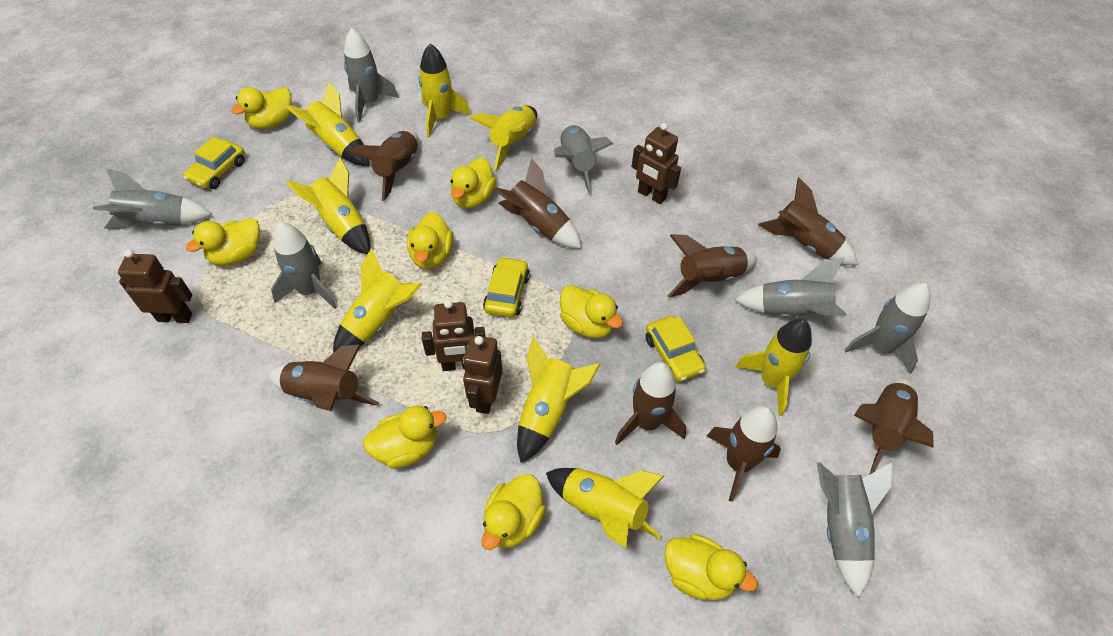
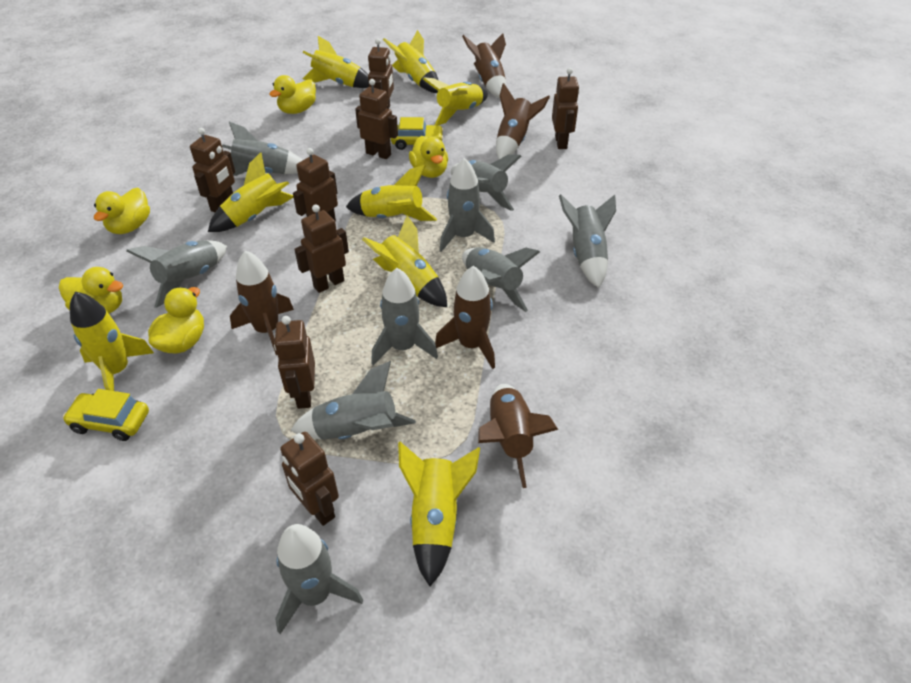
brown robot: [118,249,192,323] [422,300,485,371] [463,335,502,414] [632,123,681,204] = 4 -> [190,128,235,212] [274,316,315,409] [280,432,339,526] [293,148,338,222] [294,205,349,293] [355,79,398,159] [368,38,394,109] [552,68,579,149] = 8
brown rocket: [268,345,379,411] [348,130,418,201] [494,158,582,249] [615,362,686,445] [667,234,757,298] [707,406,781,502] [758,177,858,265] [854,379,934,475] = 8 -> [230,250,294,355] [435,266,495,369] [462,33,506,98] [478,384,558,488] [496,83,550,159] = 5
grey rocket: [93,168,212,229] [271,222,337,309] [344,28,399,123] [554,125,613,194] [735,258,846,317] [817,462,892,598] [845,283,931,374] = 7 -> [126,240,227,308] [222,122,303,176] [275,524,363,634] [290,361,416,440] [371,268,438,365] [440,158,495,252] [451,155,521,211] [462,247,540,312] [559,194,616,288] = 9
yellow car: [183,137,245,189] [483,257,530,317] [645,316,706,382] = 3 -> [63,389,149,441] [391,117,444,150] = 2
yellow duck: [186,218,260,266] [232,87,292,130] [363,406,447,469] [407,212,453,269] [450,157,496,208] [481,474,546,550] [560,285,623,338] [664,534,758,600] = 8 -> [59,267,123,313] [94,188,150,234] [148,287,204,354] [269,75,316,114] [409,136,448,178] = 5

